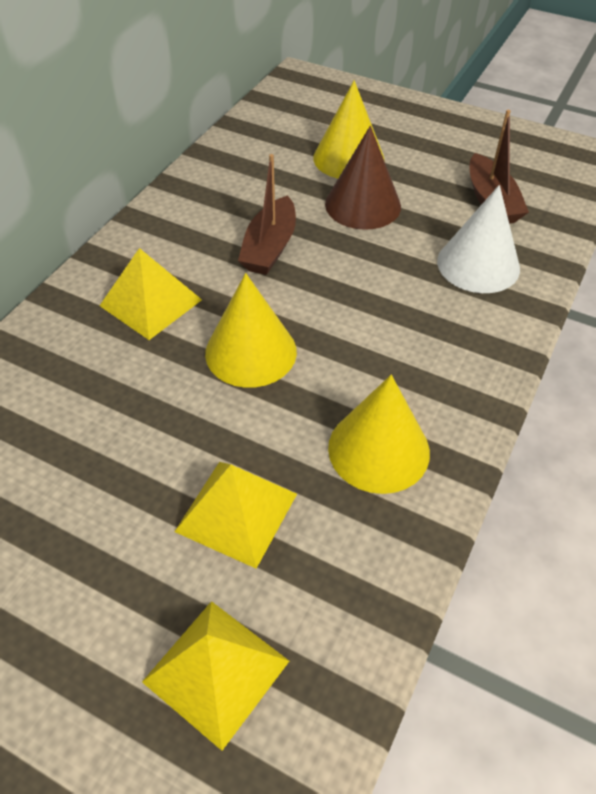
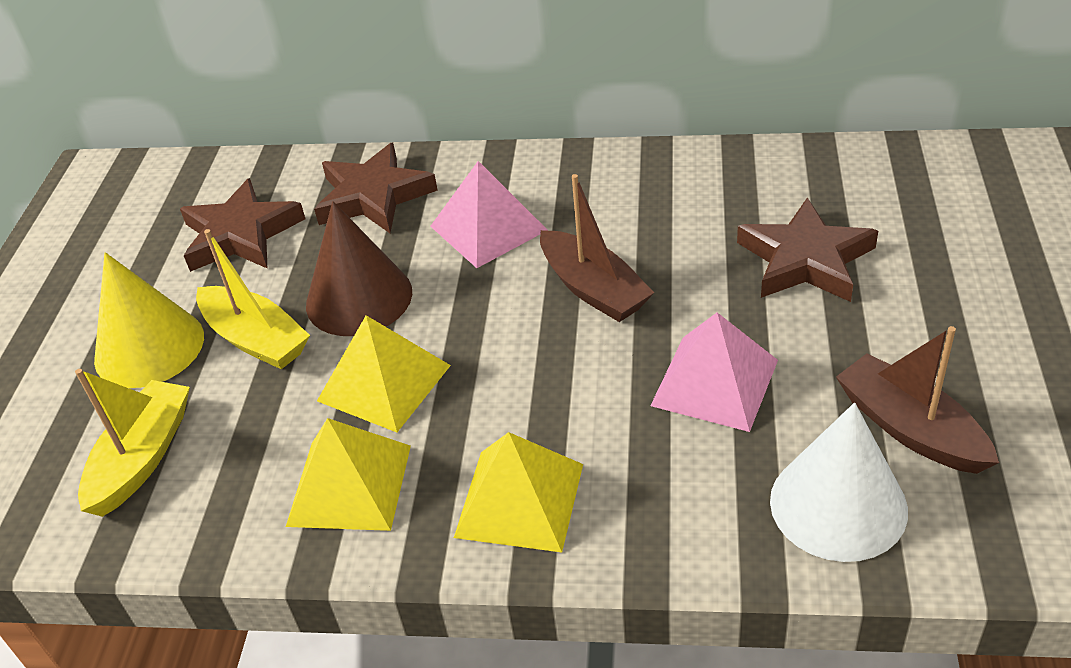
brown star: none = 0 -> [180,178,305,272] [314,143,438,233] [737,197,878,302] = 3
pink pyramid: none = 0 -> [430,161,548,268] [650,313,778,432] = 2
yellow boat: none = 0 -> [75,369,190,517] [196,229,310,369] = 2
yellow cone: [205,273,297,388] [313,80,384,179] [328,375,430,494] = 3 -> [94,252,204,388] = 1

